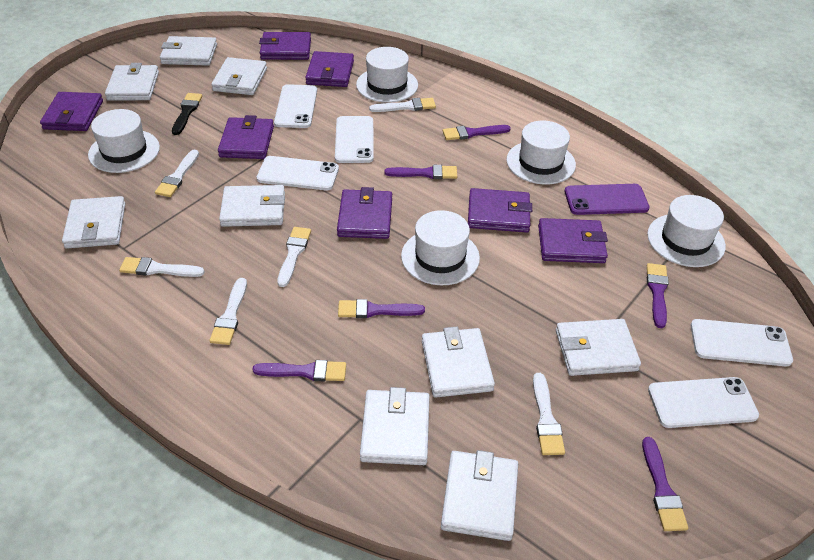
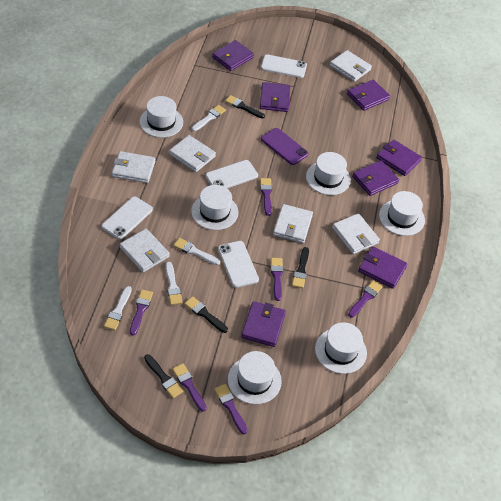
black brush: [172,93,202,135] = 1 -> [144,354,183,398] [184,296,228,333] [225,95,265,118] [292,247,309,288] = 4
white brush: [119,257,205,277] [155,150,199,197] [210,278,247,345] [277,227,311,287] [369,98,436,112] [533,373,565,455] = 6 -> [104,286,132,331] [166,262,183,305] [173,238,220,265] [192,105,226,131] = 4
white hat: [88,109,160,173] [356,47,418,103] [401,210,480,285] [506,121,576,185] [647,195,726,267] = 5 -> [140,96,183,138] [191,185,238,230] [228,351,282,405] [306,152,351,195] [315,322,367,374] [379,191,425,236] = 6
white phone: [256,156,339,190] [274,84,317,128] [335,116,374,163] [648,377,759,428] [691,319,793,366] = 5 -> [102,196,153,240] [205,160,258,188] [218,241,259,288] [261,54,307,78] = 4
white wallet: [62,196,126,248] [105,63,159,101] [160,36,217,66] [211,57,267,95] [219,185,285,227] [360,387,430,465] [422,327,495,398] [441,450,518,541] [556,319,641,376] = 9 -> [112,151,155,183] [120,229,170,273] [169,135,216,172] [273,204,313,243] [330,50,372,82] [332,213,380,254] = 6

